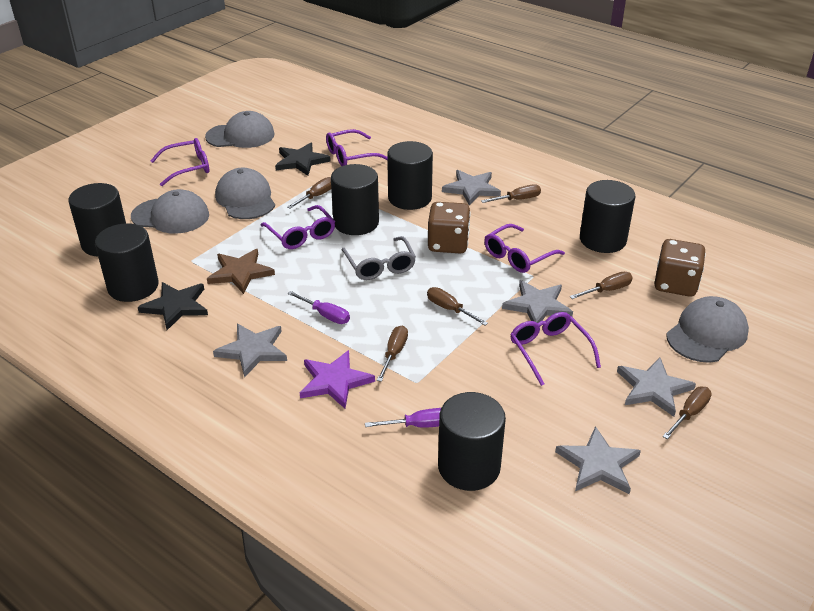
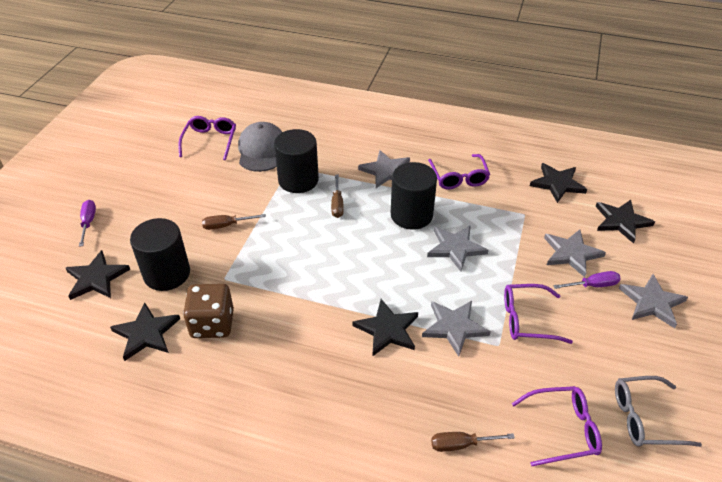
black cylinder: [68,183,126,257] [95,223,159,302] [331,164,379,235] [387,141,433,210] [438,392,506,491] [580,180,635,253] = 6 -> [130,218,190,291] [274,129,319,193] [391,162,437,230] = 3
black star: [138,282,208,330] [275,143,331,176] = 2 -> [66,250,130,300] [110,302,180,361] [352,299,418,356] [530,163,587,203] [595,200,655,244] = 5
brown dice: [428,202,471,254] [654,239,706,297] = 2 -> [183,284,234,338] = 1
brown screwdriver: [287,177,331,209] [377,325,408,382] [427,287,488,325] [481,185,541,203] [569,272,633,299] [663,387,712,439] = 6 -> [202,214,266,230] [331,175,344,218] [431,432,515,452] = 3
brown star: [207,249,275,294] = 1 -> none = 0
grey cap: [131,189,209,234] [205,111,275,148] [215,168,275,219] [666,296,749,363] = 4 -> [238,122,282,172] = 1
purple glasses: [150,138,209,186] [260,205,335,249] [326,129,387,166] [484,224,565,273] [510,312,601,386] = 5 -> [178,116,236,160] [428,154,490,189] [504,284,573,344] [512,386,602,466] = 4
purple star: [300,350,375,409] = 1 -> none = 0

